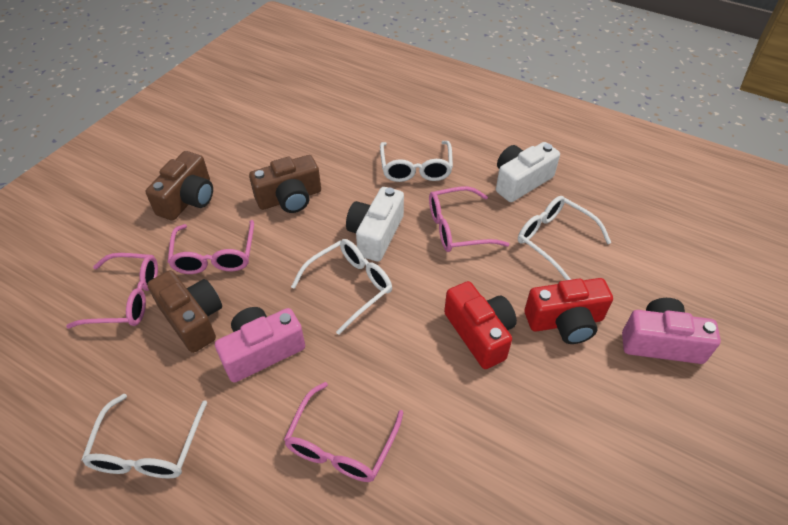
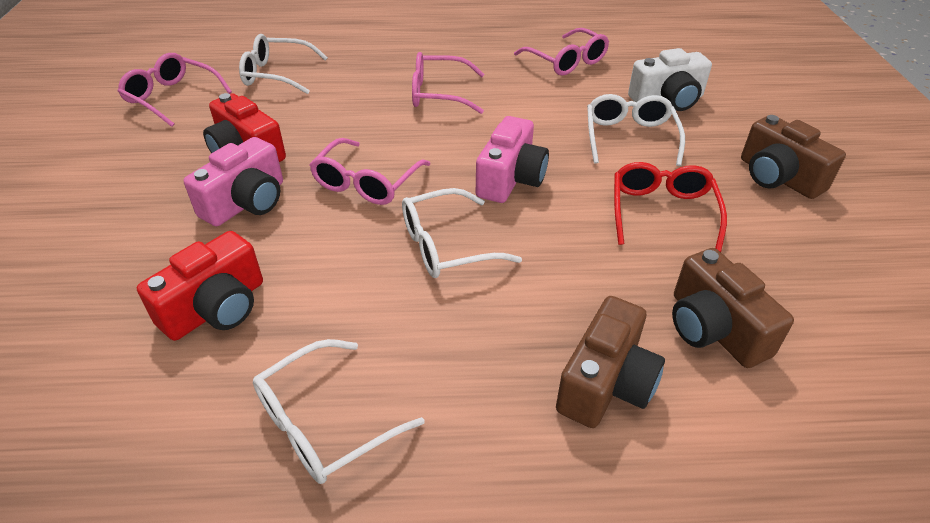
red glasses: none = 0 -> [614,162,727,252] = 1
white camera: [346,187,404,262] [496,142,560,202] = 2 -> [628,48,712,111] = 1

